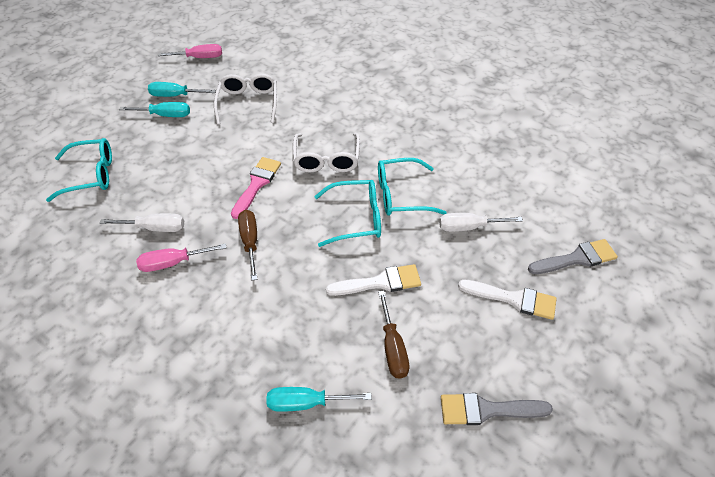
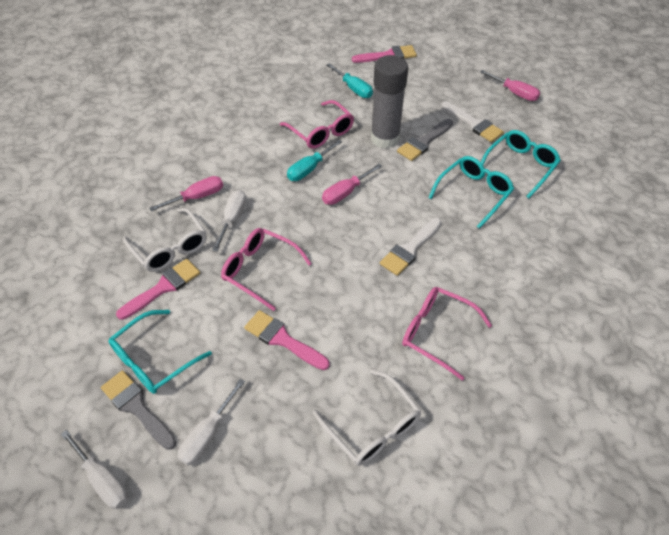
brown screwdriver: [238,210,257,281] [378,291,410,379] = 2 -> none = 0
grey glue stick: none = 0 -> [371,55,408,149] = 1
pink brush: [231,157,281,219] = 1 -> [116,259,200,320] [244,310,330,370] [352,45,417,63] = 3
pink glasses: none = 0 -> [221,228,312,311] [280,100,354,149] [402,287,492,381] = 3
pink screwdriver: [136,243,227,272] [158,44,222,58] = 2 -> [149,176,223,211] [322,164,382,205] [480,70,540,101] = 3
turquoise screwdriver: [119,102,190,117] [148,82,216,97] [267,387,372,412] = 3 -> [287,140,342,181] [326,63,373,98] = 2
white screwdriver: [100,213,184,232] [439,213,523,232] = 2 -> [61,430,128,509] [178,379,245,466] [212,190,246,252] = 3

